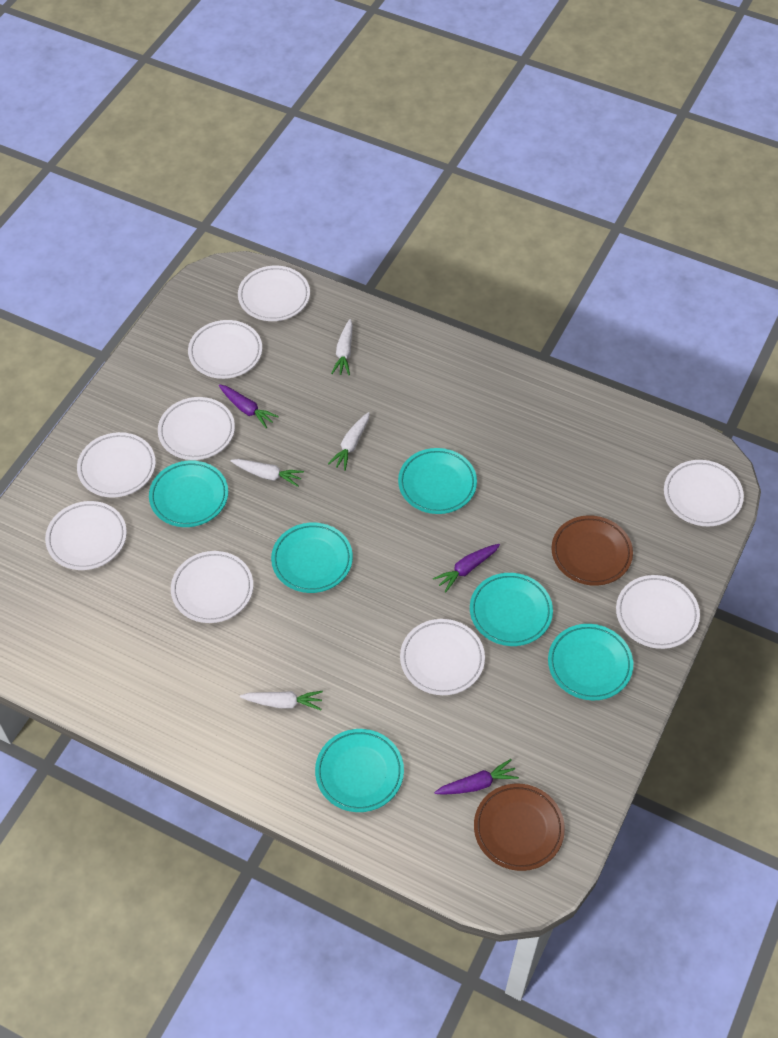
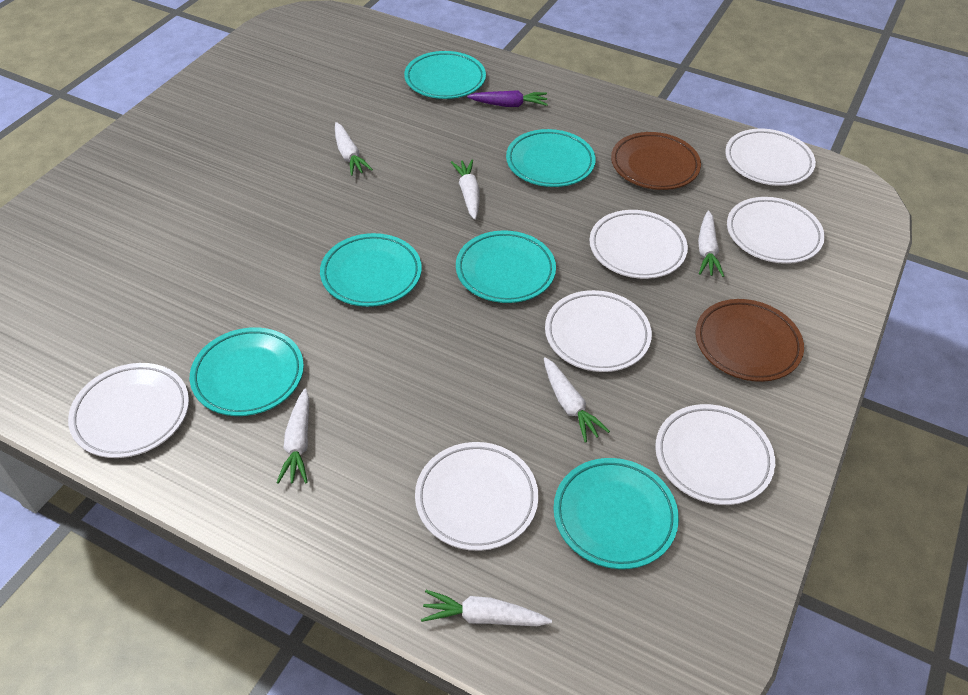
purple carrot: [219,384,279,429] [433,544,500,592] [434,759,519,795] = 3 -> [467,90,548,107] = 1
white carrot: [230,459,304,487] [240,691,323,710] [328,412,370,471] [331,319,353,375] = 4 -> [276,389,309,484] [335,122,373,176] [421,590,552,626] [451,160,479,220] [544,357,610,443] [698,211,724,277] = 6
white plate: [45,501,127,570] [77,432,156,498] [158,397,235,460] [171,551,253,623] [188,320,262,379] [238,266,310,321] [400,619,485,695] [616,575,700,649] [664,460,744,526] = 9 -> [68,363,189,458] [415,442,538,551] [545,290,652,372] [589,210,688,279] [655,404,775,505] [725,129,816,186] [727,197,825,264] = 7

